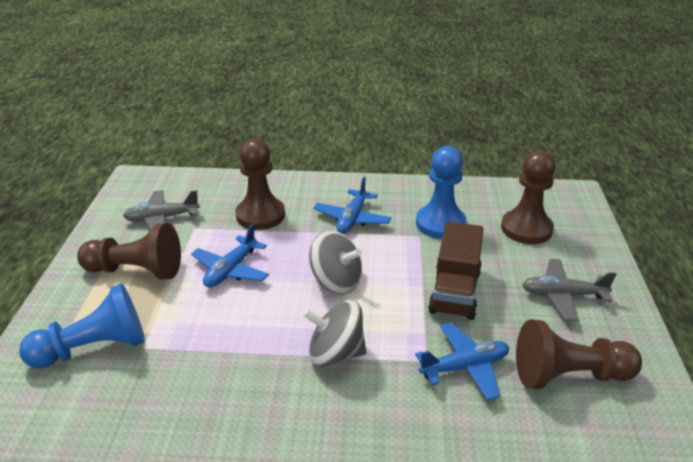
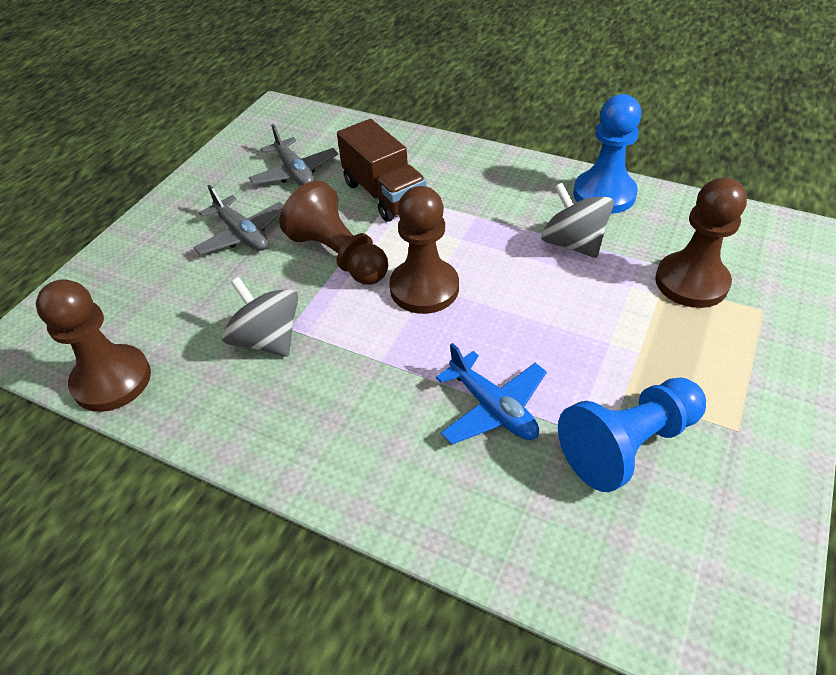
blue plane: [191,224,269,288] [313,177,392,233] [415,323,509,401] = 3 -> [436,343,547,444] = 1

